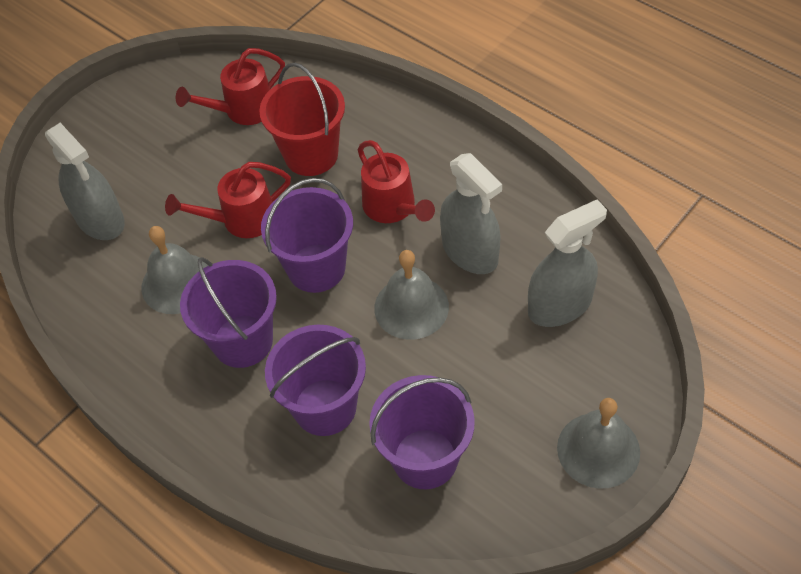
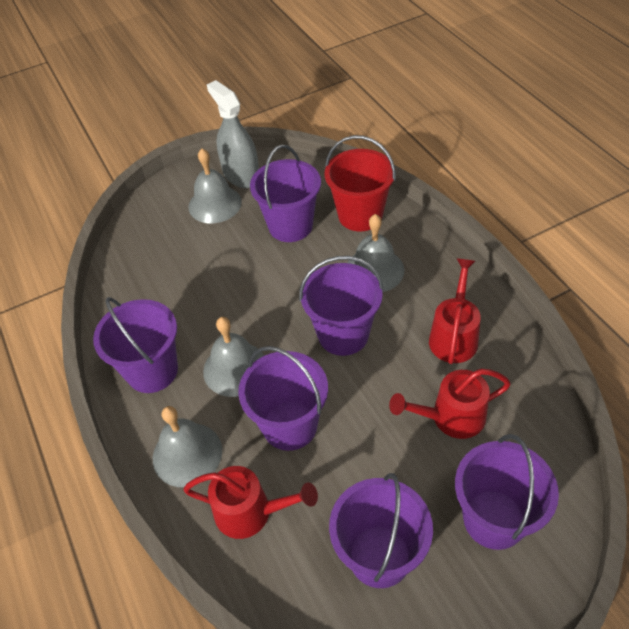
grey bell: [142,226,208,314] [374,250,449,340] [557,398,640,489] = 3 -> [153,406,222,487] [188,149,242,223] [203,317,265,397] [347,214,404,292] = 4
grey spray bottle: [45,123,125,240] [440,153,502,274] [528,199,607,327] = 3 -> [207,80,259,188] = 1
purple bucket: [180,257,277,368] [261,178,353,293] [265,325,366,436] [369,375,475,489] = 4 -> [93,297,178,393] [238,346,328,451] [250,145,321,242] [299,256,384,356] [329,473,433,588] [455,434,559,550] = 6

